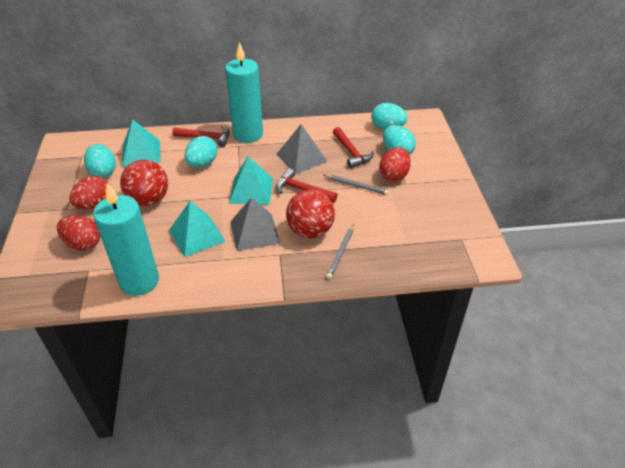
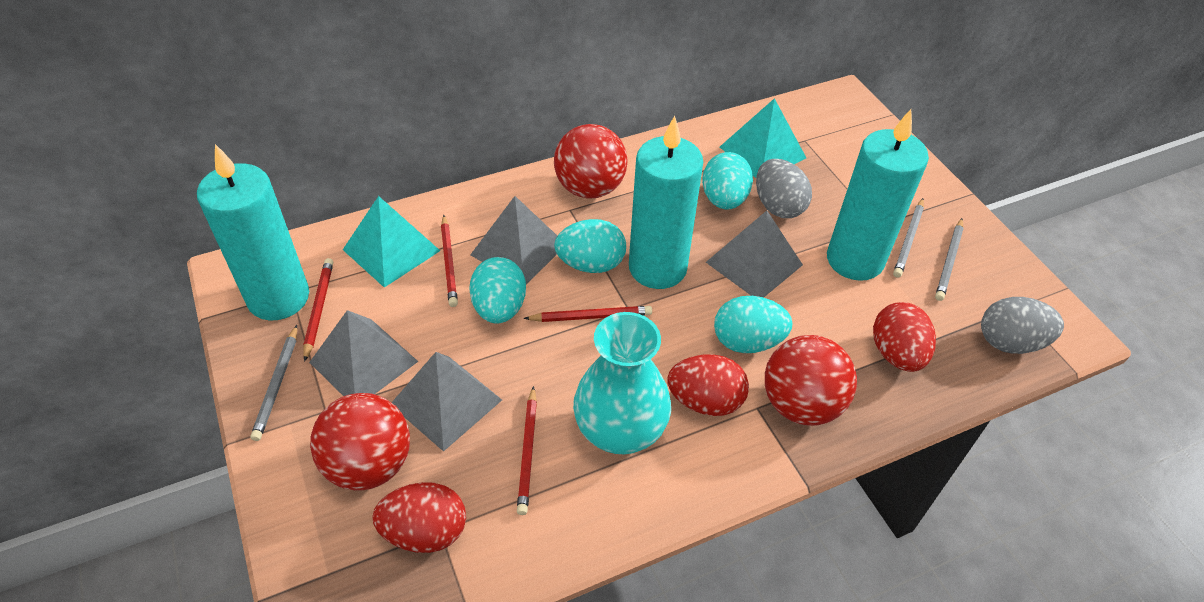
grey egg: none = 0 -> [756,159,812,218] [981,297,1064,354] = 2
grey pencil: [324,175,389,195] [326,224,354,279] = 2 -> [251,325,297,441] [893,198,924,278] [935,218,964,301] = 3
grey pyramid: [230,197,280,251] [276,124,328,174] = 2 -> [309,310,419,396] [391,352,502,452] [470,196,557,284] [706,211,803,298] = 4
red ball: [120,160,168,206] [286,189,335,238] = 2 -> [310,393,410,491] [554,124,628,199] [765,335,857,426] = 3
red hammer: [172,125,230,147] [276,168,337,203] [333,127,374,168] = 3 -> none = 0
red pencil: none = 0 -> [303,258,333,362] [441,215,458,307] [517,386,537,515] [524,306,652,322] = 4
turquoise candle: [93,183,159,296] [225,42,263,143] = 2 -> [197,144,309,320] [629,116,703,289] [827,109,929,281] = 3
turquoise pyramid: [122,119,161,167] [169,201,225,257] [229,157,273,205] = 3 -> [343,196,440,288] [720,98,806,178] = 2
turquoise vase: none = 0 -> [573,312,671,454] = 1

